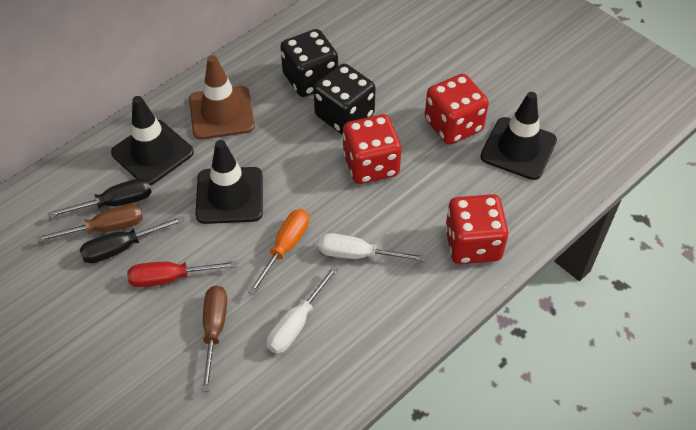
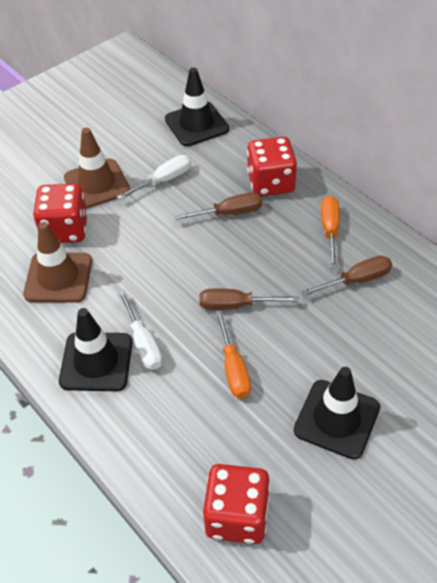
black dice: [280,29,338,97] [314,64,376,135] = 2 -> none = 0
black screwdriver: [48,178,152,218] [79,216,184,263] = 2 -> none = 0
brown screwdriver: [36,204,143,242] [202,285,227,391] = 2 -> [174,192,262,220] [200,289,299,310] [302,256,392,296] = 3
brown traffic cone: [189,55,255,139] = 1 -> [23,222,92,303] [64,128,130,209] = 2
orange screwdriver: [248,209,309,295] = 1 -> [216,310,251,398] [321,196,340,268] = 2
red screwdriver: [127,261,237,287] = 1 -> none = 0

